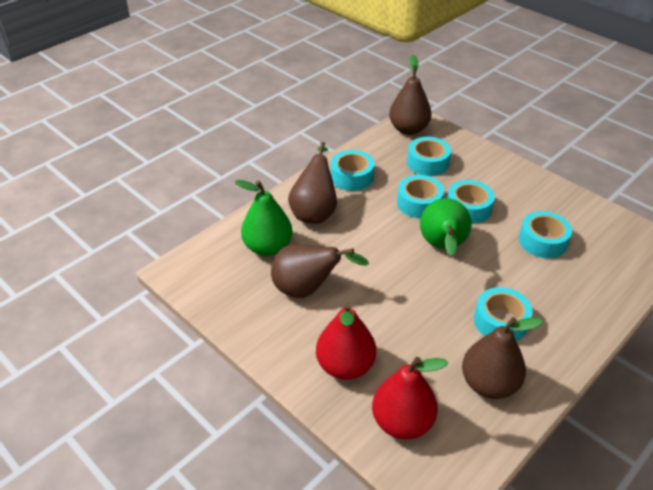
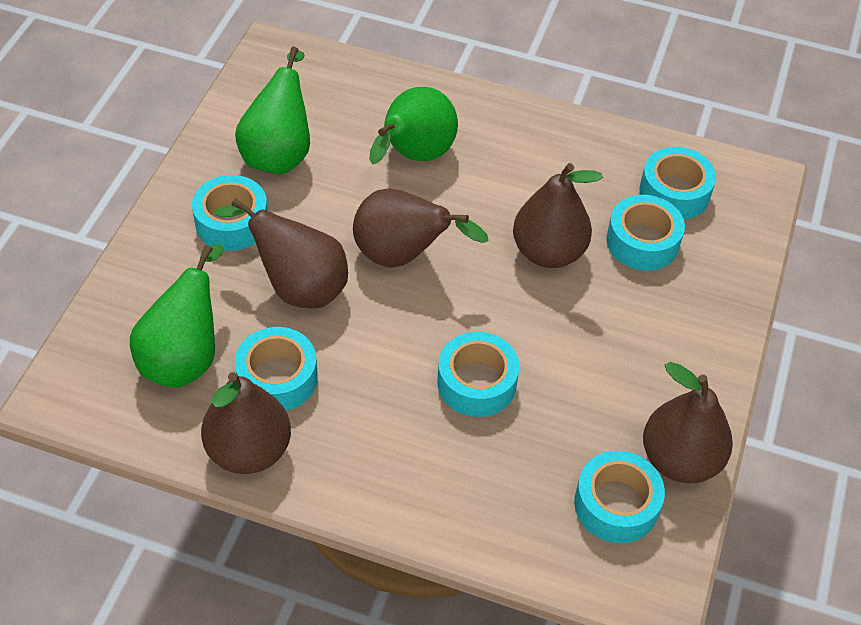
brown pear: [271,244,369,298] [288,142,337,224] [389,55,432,135] [462,317,543,399] = 4 -> [201,372,291,474] [214,198,348,309] [353,188,489,268] [513,163,603,268] [643,362,733,483] = 5
green pear: [235,180,293,256] [420,198,472,256] = 2 -> [130,244,224,388] [235,47,310,175] [369,87,458,164] = 3
red pear: [316,302,376,380] [372,357,448,439] = 2 -> none = 0

